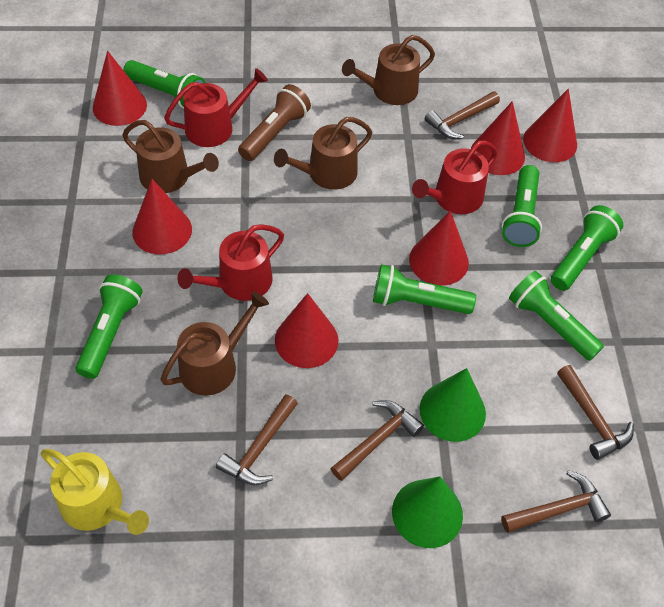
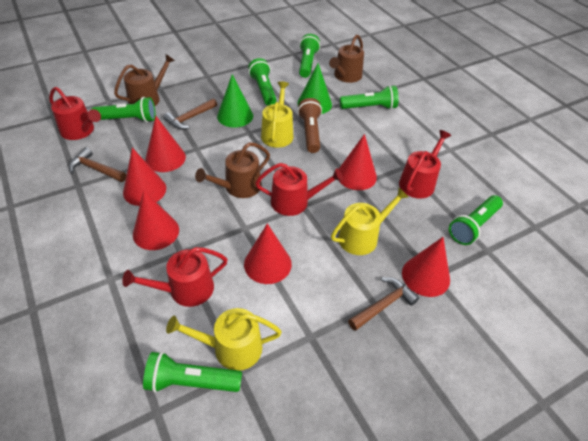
brown hammer: [216,394,298,485] [331,400,424,481] [425,92,500,139] [501,470,611,533] [557,365,634,460] = 5 -> [69,147,127,182] [164,98,217,129] [348,277,419,331] = 3
brown watering can: [122,120,219,193] [160,292,269,396] [274,117,372,190] [342,35,435,105] = 4 -> [114,54,175,106] [195,142,270,198] [329,34,364,83] = 3
red watering can: [164,68,268,147] [177,224,284,301] [412,141,498,214] = 3 -> [49,87,101,140] [122,247,228,307] [255,163,343,216] [399,130,451,199] = 4
yellow watering can: [41,449,149,535] = 1 -> [166,308,282,371] [261,81,293,148] [331,188,409,255] = 3

